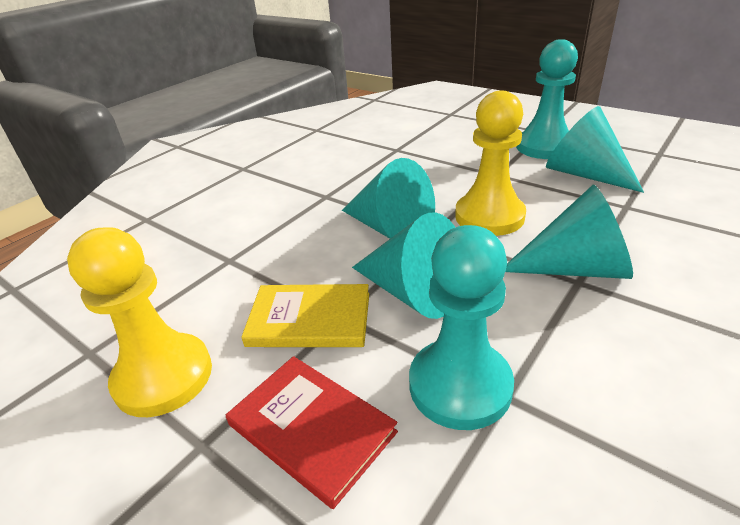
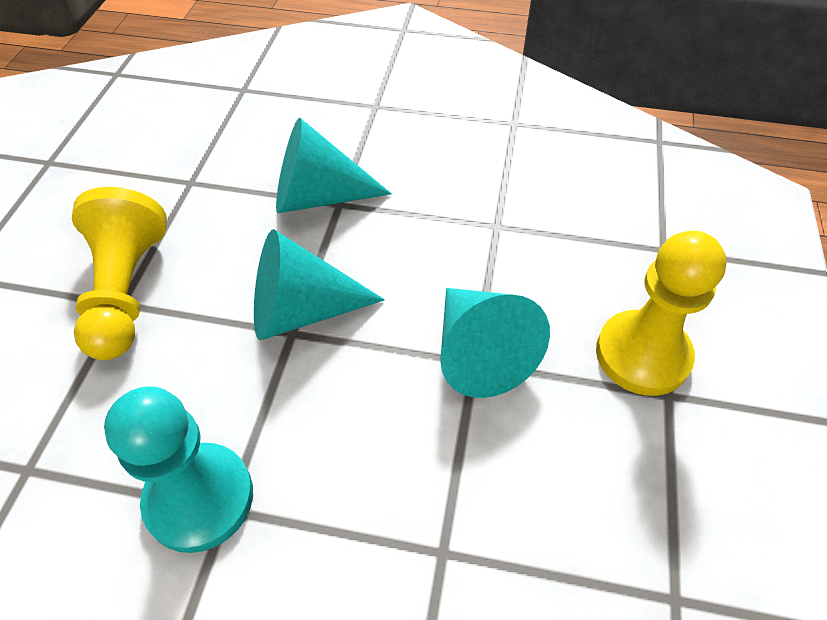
red book: [226,356,398,509] = 1 -> none = 0
turquoise cone: [342,158,435,239] [352,212,455,319] [505,185,633,279] [546,106,644,193] = 4 -> [254,229,385,340] [276,118,392,213] [440,288,550,398] = 3
turquoise pawn: [409,225,514,430] [516,39,578,159] = 2 -> [104,386,253,553] = 1
yellow book: [241,284,369,347] = 1 -> none = 0

